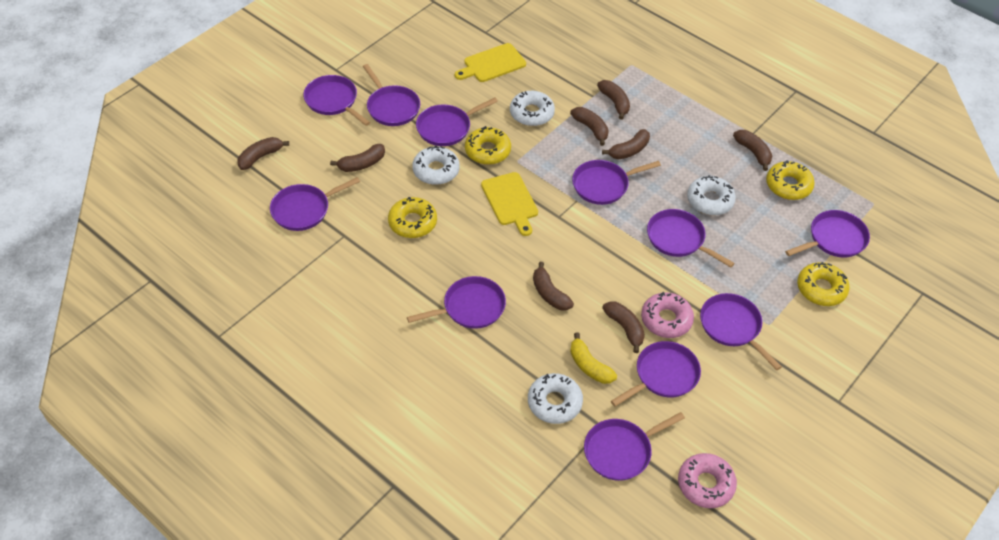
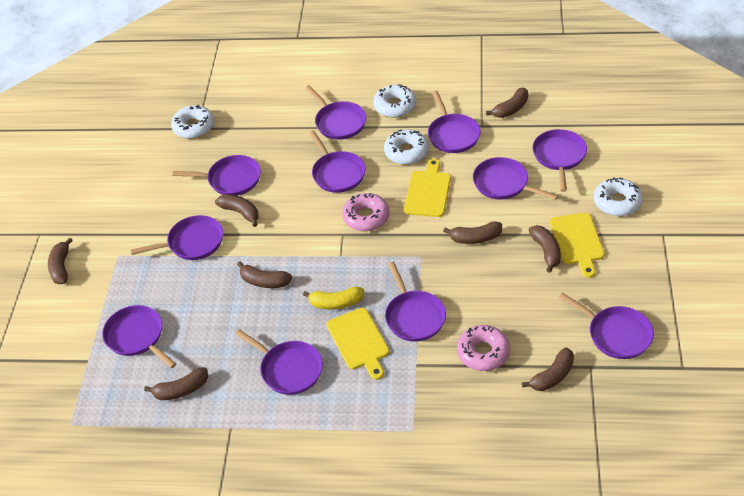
yellow cutting board: [455,43,526,82] [481,172,538,236] = 2 -> [326,308,389,380] [404,159,451,217] [550,213,605,278] = 3
yellow donut: [388,197,437,238] [465,126,511,165] [766,160,815,200] [797,262,850,306] = 4 -> none = 0

